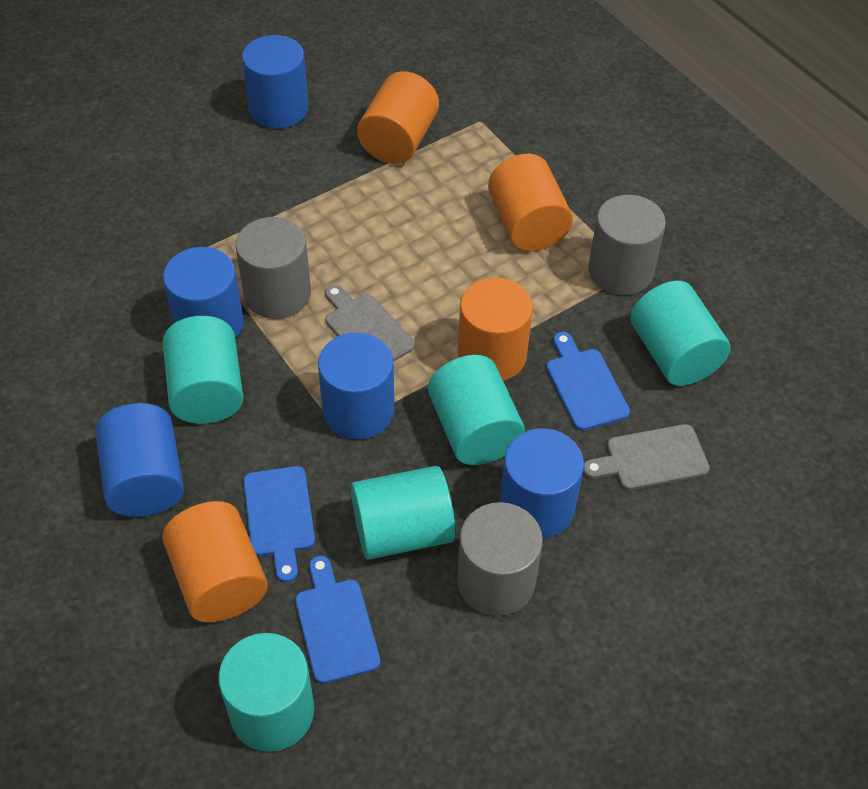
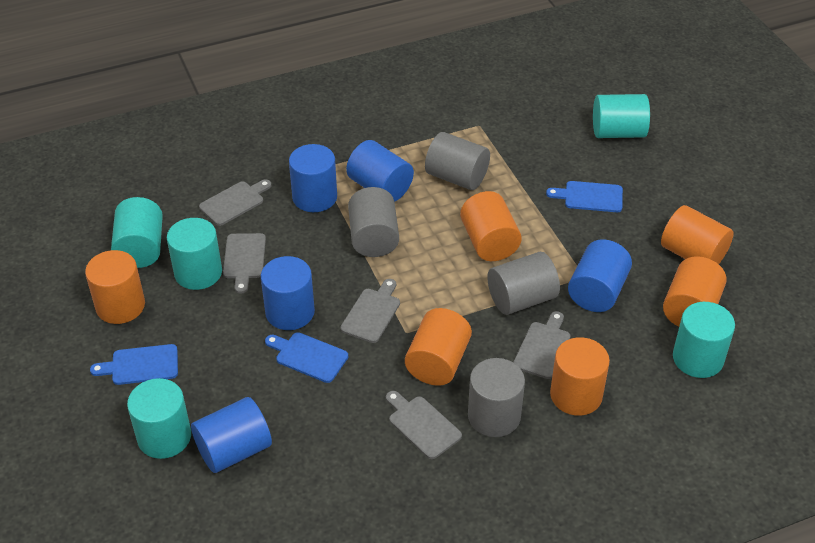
grey cutting board: [325,285,415,362] [583,424,710,490] = 2 -> [199,179,271,226] [223,233,266,294] [340,279,400,343] [386,391,462,459] [513,311,571,379] = 5
grey cylinder: [235,217,311,319] [457,502,543,616] [588,195,666,295] = 3 -> [348,187,399,257] [425,132,490,190] [468,358,525,437] [487,252,560,315] = 4
orange cylinder: [162,501,268,622] [357,71,439,164] [458,278,533,381] [488,154,573,252] = 4 -> [85,250,145,324] [405,308,472,386] [460,191,522,261] [550,337,610,416] [661,205,734,264] [663,256,727,327] = 6

